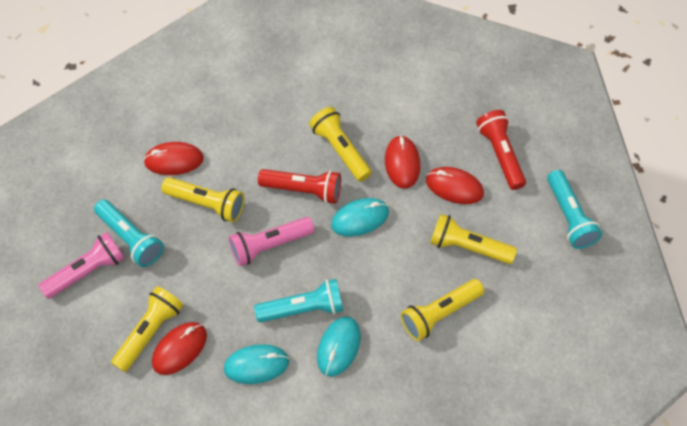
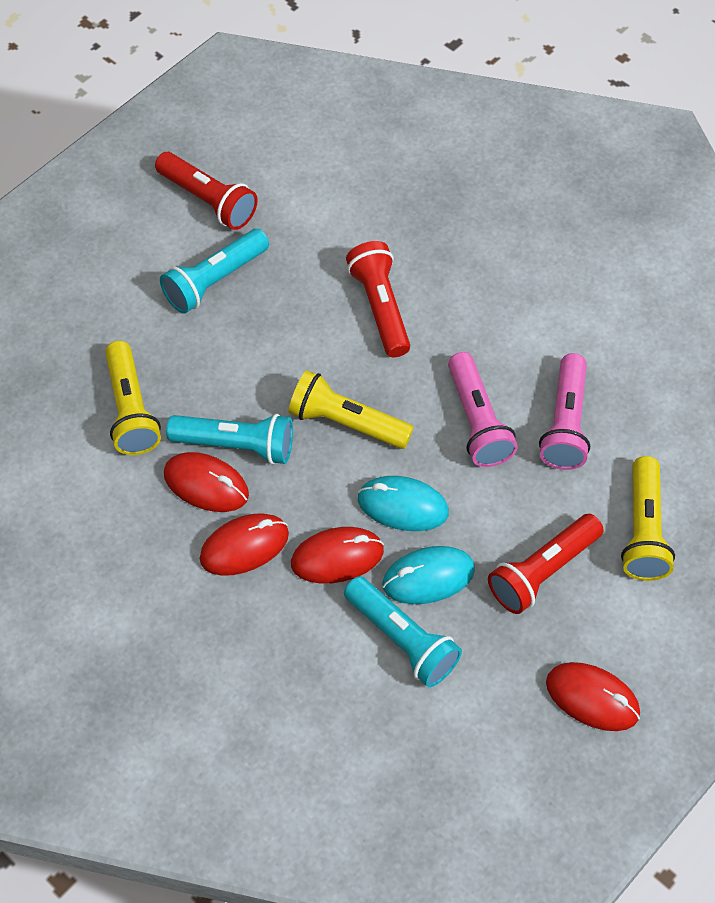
red flashlight: [258,169,341,204] [476,110,526,190] = 2 -> [155,152,258,230] [346,241,410,357] [488,514,604,614] = 3
turquoise mouse: [224,344,289,384] [317,317,361,377] [331,198,389,237] = 3 -> [357,476,449,531] [382,546,475,604] = 2
yellow flashlight: [111,286,183,372] [161,177,244,222] [309,107,372,182] [401,279,484,341] [430,214,517,264] = 5 -> [105,341,161,455] [289,370,414,449] [621,456,675,581] = 3

